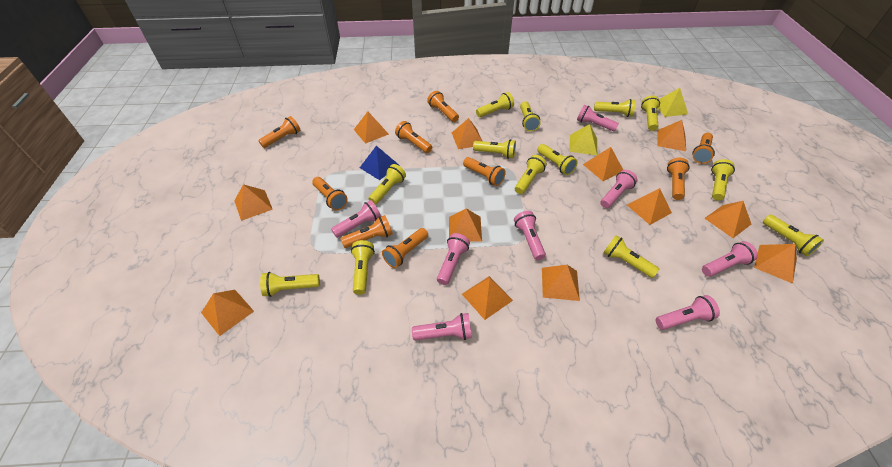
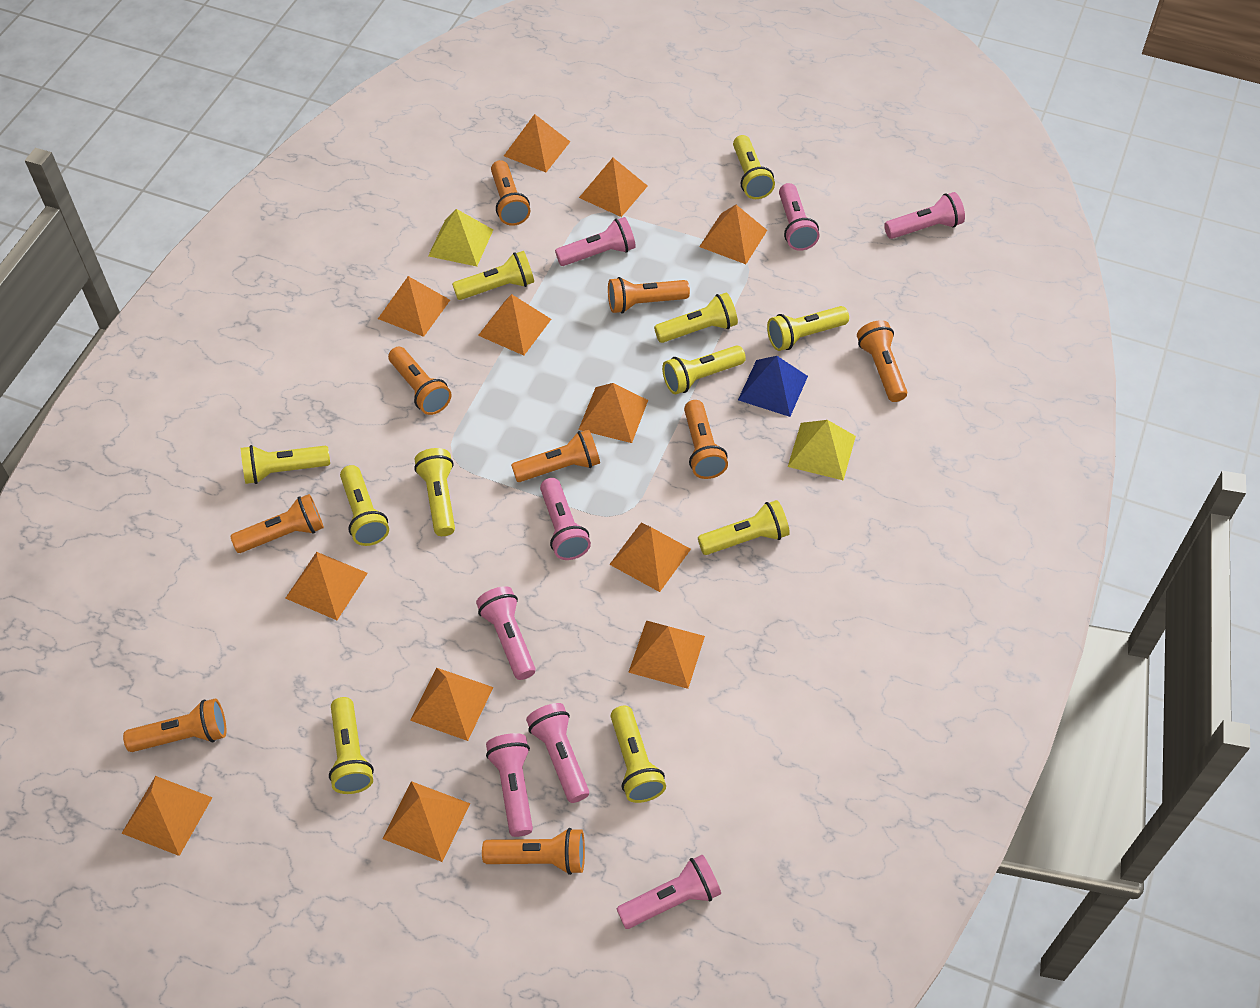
yellow flashlight: [260,272,320,297] [351,240,375,295] [368,164,406,205] [473,139,516,159] [476,92,514,117] [515,155,547,194] [520,102,541,132] [537,144,578,175] [594,99,636,117] [603,235,659,278] [641,96,660,131] [711,159,735,201] [763,215,824,256] = 13 -> [241,445,330,484] [329,697,374,794] [340,465,389,546] [414,448,455,536] [452,251,534,300] [611,706,666,803] [654,293,738,343] [662,345,746,394] [698,500,790,555] [733,135,775,199] [767,306,849,351] = 11

